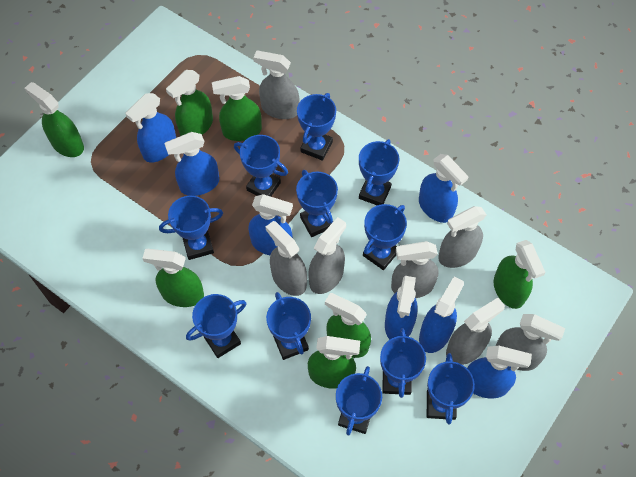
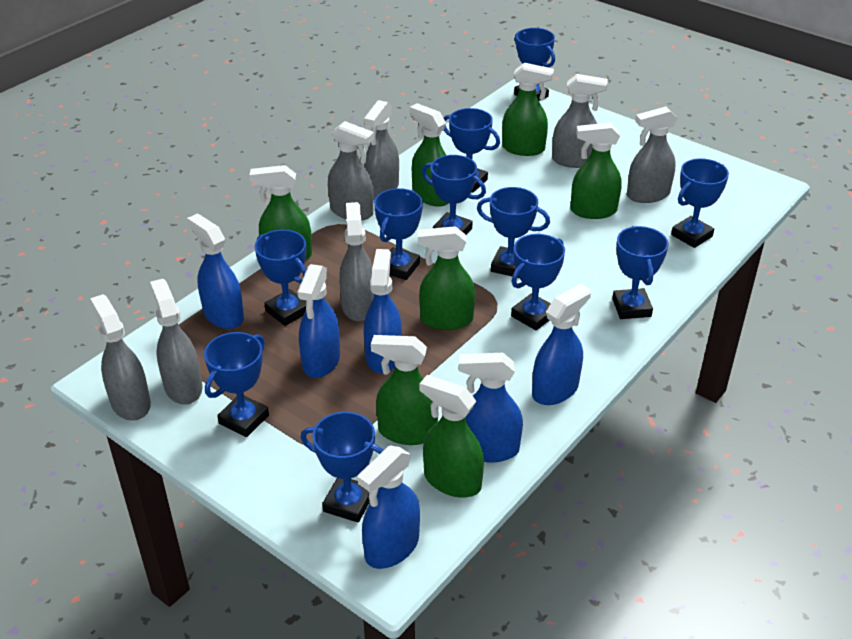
blue spray bottle: [125,93,176,163] [164,132,219,196] [248,194,293,255] [385,276,418,339] [419,154,469,223] [419,276,464,353] [467,346,532,398] = 7 -> [187,213,244,329] [297,264,340,378] [358,446,420,569] [364,249,402,373] [459,353,523,462] [532,284,591,405] = 6

